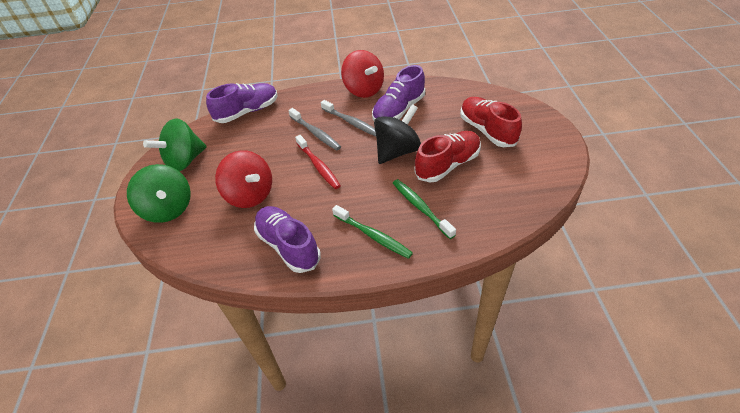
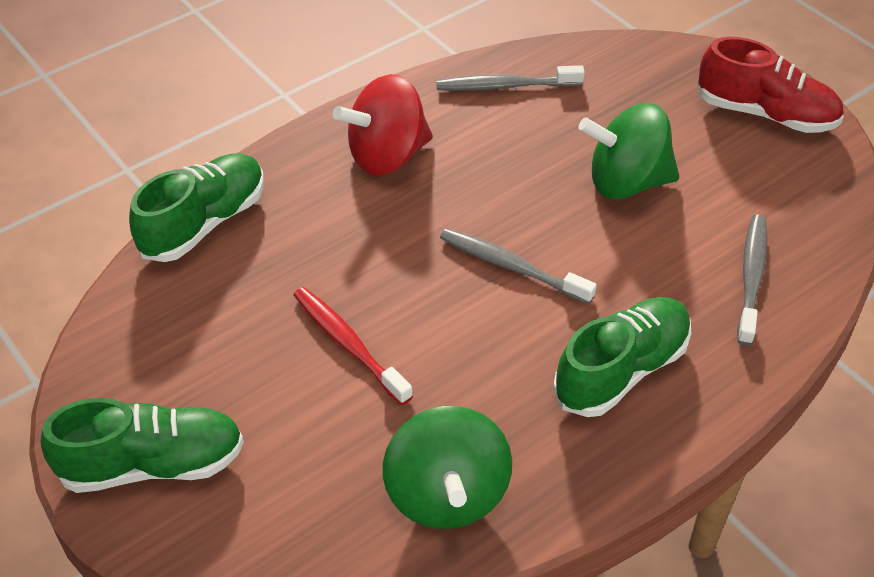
black spinning top: [374,104,421,164] = 1 -> none = 0
green shoe: none = 0 -> [41,398,244,493] [129,153,264,262] [553,297,691,417] = 3
green toothbrush: [332,205,413,259] [393,179,456,239] = 2 -> none = 0
grey toothbrush: [288,108,341,150] [321,100,376,136] = 2 -> [436,65,585,91] [440,228,596,304] [737,215,767,346] = 3
purple shoe: [206,83,278,123] [254,206,321,273] [372,65,425,121] = 3 -> none = 0
red shoe: [414,131,481,182] [460,97,522,147] = 2 -> [697,37,844,133] = 1
red spinning top: [215,150,272,208] [341,50,384,98] = 2 -> [333,74,433,176] = 1

